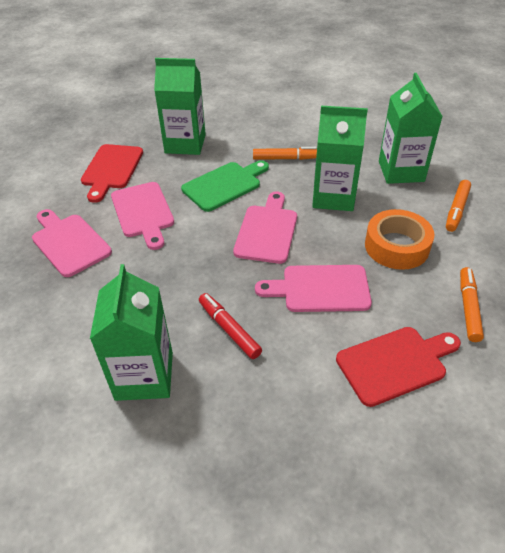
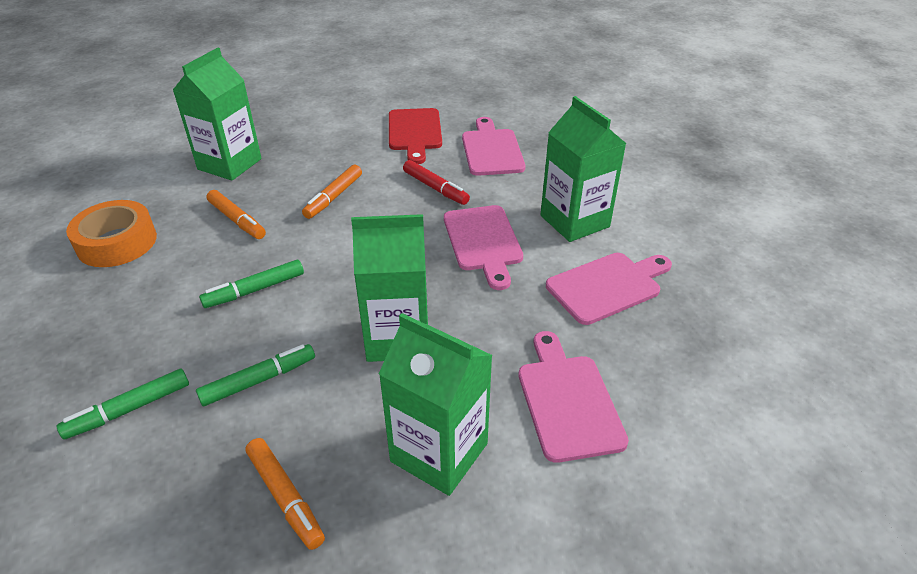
green cutting board: [181,160,269,212] = 1 -> none = 0
green marker: none = 0 -> [57,368,189,440] [196,344,315,406] [199,260,304,308] = 3
red cutting board: [81,144,143,203] [336,327,461,407] = 2 -> [389,108,442,164] = 1

